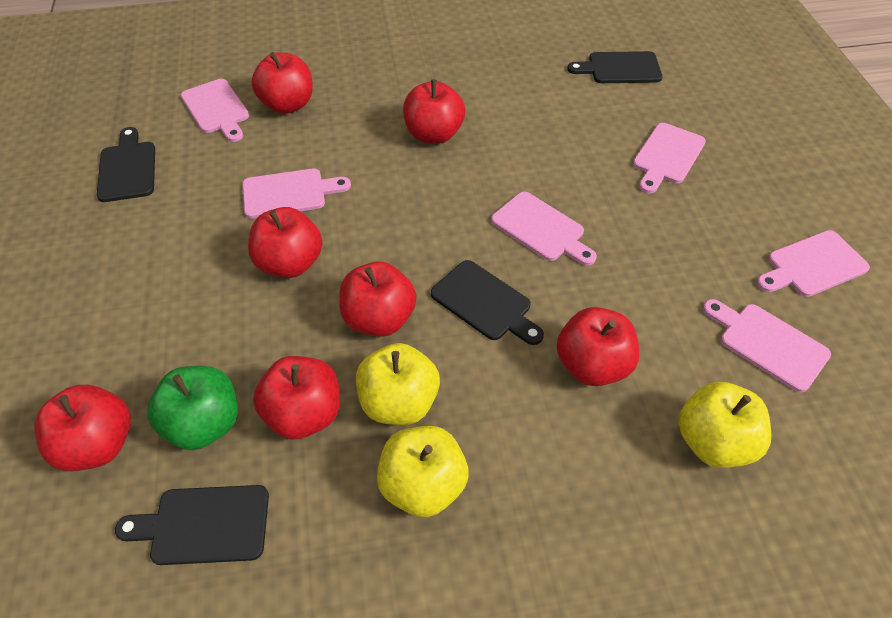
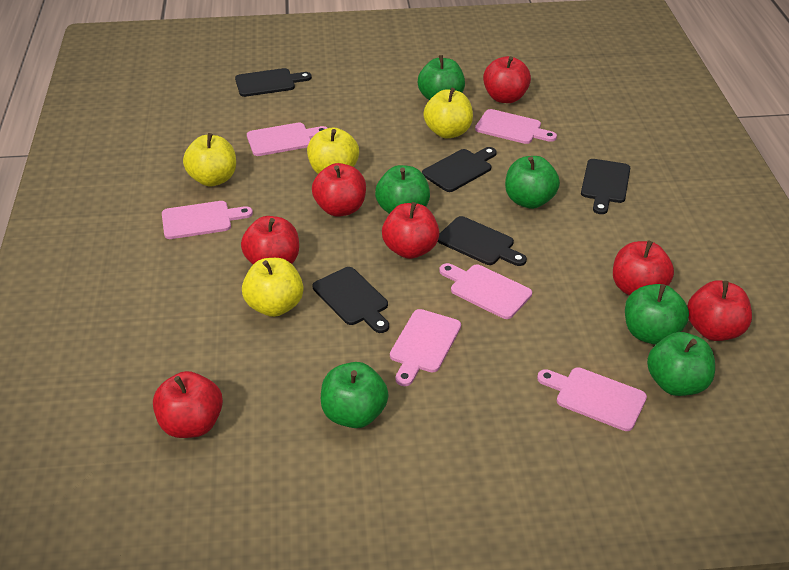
black cutting board: [97,127,155,202] [115,485,269,565] [431,260,544,345] [567,51,662,83] = 4 -> [235,68,312,97] [313,267,389,333] [422,147,497,192] [438,216,527,266] [581,159,630,214] = 5
green apple: [147,366,238,450] = 1 -> [321,362,389,428] [375,165,430,214] [418,55,465,100] [505,156,560,209] [625,284,689,345] [647,332,715,396] = 6
yellow apple: [356,343,440,425] [377,426,469,517] [679,382,771,468] = 3 -> [183,133,236,187] [242,258,304,317] [307,127,359,174] [423,88,473,139] = 4

